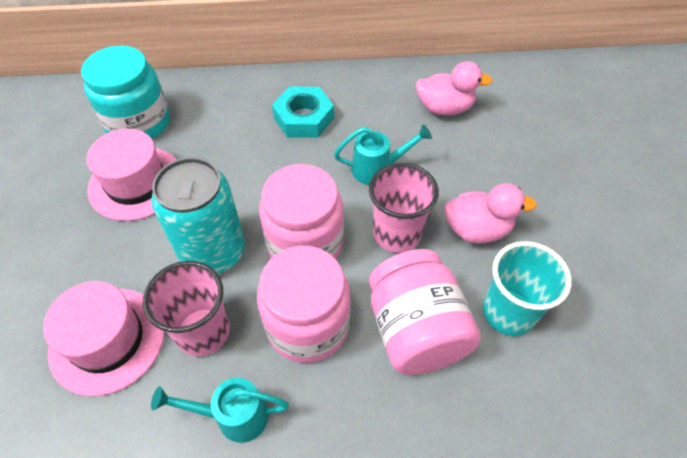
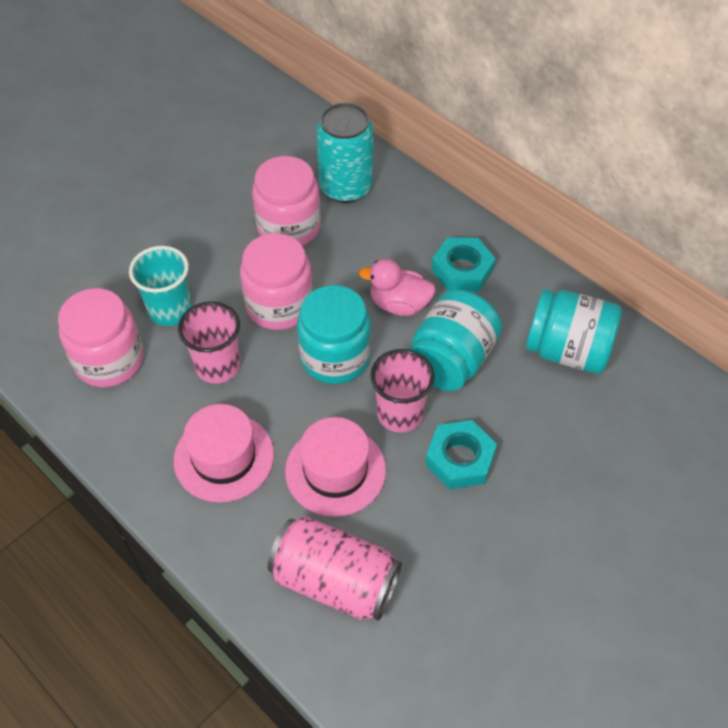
pink can: none = 0 -> [268,516,402,621] = 1
pink duck: [416,61,493,116] [444,183,537,244] = 2 -> [359,259,436,316] = 1
turquoise jar: [81,45,170,139] = 1 -> [297,285,371,384] [409,290,502,391] [526,289,622,374] = 3
turquoise nut: [272,87,334,138] = 1 -> [425,420,497,489] [431,237,496,291] = 2
turquoise watering can: [151,378,289,443] [334,124,432,185] = 2 -> none = 0

